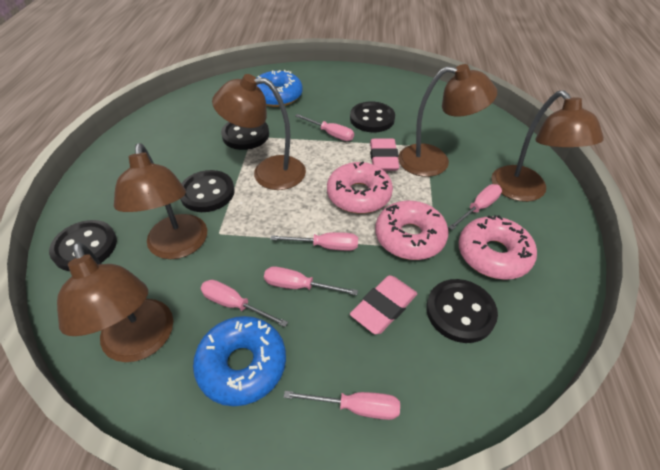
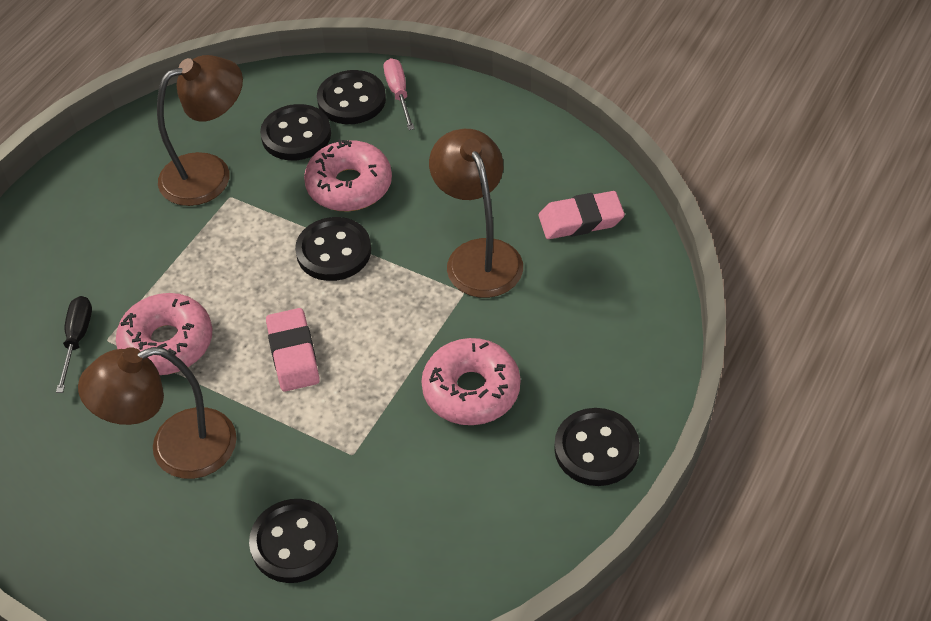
black screwdriver: none = 0 -> [56,296,92,393] = 1
blue donut: [193,316,286,406] [256,70,303,107] = 2 -> none = 0
brown lamp: [57,242,173,362] [114,143,207,259] [212,74,306,190] [398,64,497,177] [491,90,604,202] = 5 -> [78,347,237,479] [157,55,243,206] [429,129,523,298] = 3
pink screwdriver: [201,280,288,327] [264,266,358,295] [270,232,358,251] [284,391,400,420] [295,114,354,141] [448,184,502,230] = 6 -> [384,58,415,130] = 1

